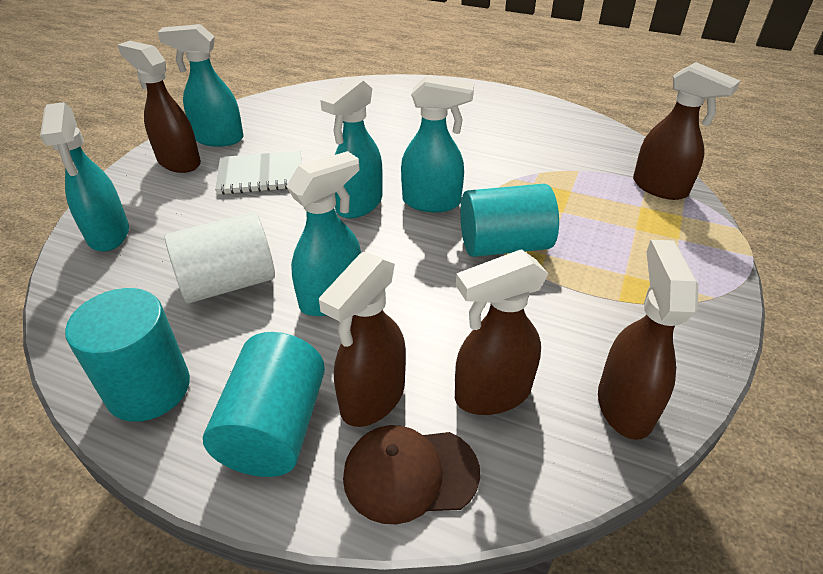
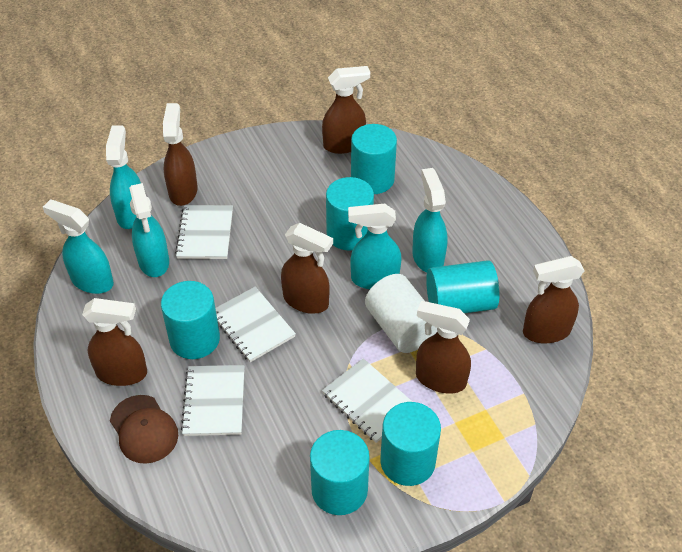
brown spray bottle: [118,41,201,173] [319,251,406,427] [455,249,548,415] [598,240,698,440] [633,62,740,200] = 5 -> [82,298,147,386] [163,103,198,206] [281,223,333,314] [322,66,370,154] [416,301,471,393] [523,256,585,343] = 6
turquoise cylinder: [65,288,190,422] [203,332,325,477] [460,184,559,257] = 3 -> [161,281,220,359] [310,430,370,515] [326,177,374,251] [351,124,397,194] [380,402,441,486] [426,260,500,313] = 6
white notebook: [215,151,301,194] = 1 -> [175,205,233,259] [181,365,244,436] [215,287,296,362] [322,358,412,443] = 4

